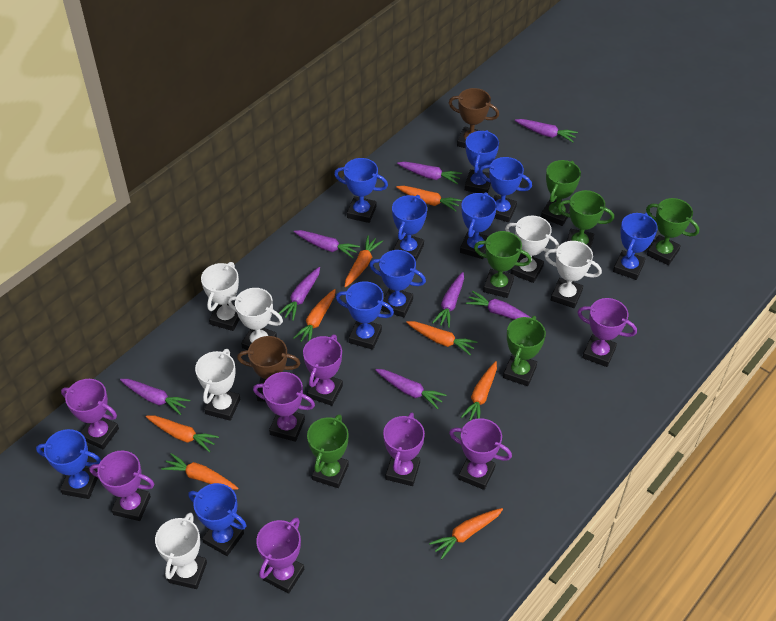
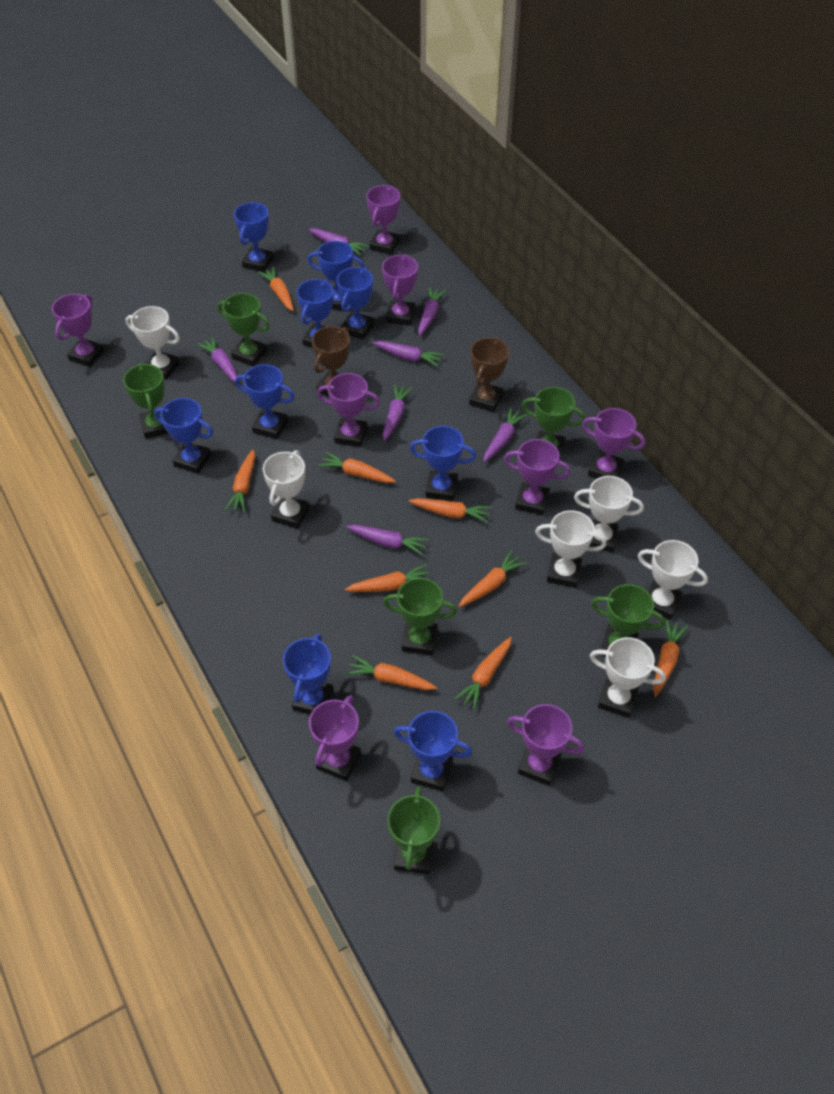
blue trophy: [36,429,101,499] [188,483,247,556] [334,158,388,223] [336,281,394,350] [369,250,426,317] [392,195,427,261] [460,192,497,259] [465,130,499,193] [479,157,532,222] [613,213,658,280] = 10 -> [154,398,213,474] [234,202,274,272] [235,364,295,439] [283,633,333,715] [297,279,334,348] [308,241,364,311] [337,267,374,340] [394,711,472,792] [410,426,476,501] = 9
orange carrot: [146,415,219,452] [161,453,238,490] [293,289,336,342] [345,236,383,288] [396,186,462,211] [406,321,478,355] [429,508,503,559] [461,361,497,421] = 8 -> [225,449,255,513] [258,267,294,311] [318,452,396,483] [345,564,430,592] [346,655,437,690] [409,498,491,523] [455,637,512,710] [459,551,527,607] [653,619,688,697] = 9
purple carrot: [120,379,190,415] [279,267,320,321] [294,230,360,258] [375,369,447,409] [397,162,462,184] [432,272,464,328] [466,291,531,320] [515,119,578,142] = 8 -> [197,337,240,383] [308,228,369,256] [346,525,429,556] [372,341,444,367] [383,384,413,441] [418,287,446,336] [483,407,528,462] = 7

